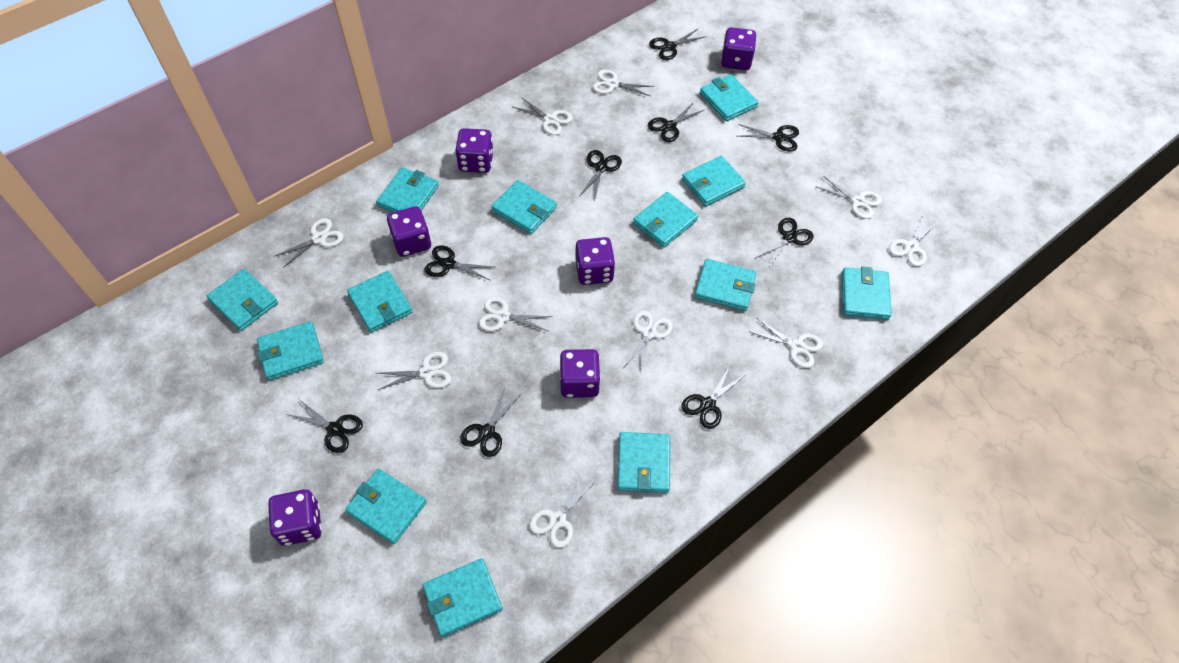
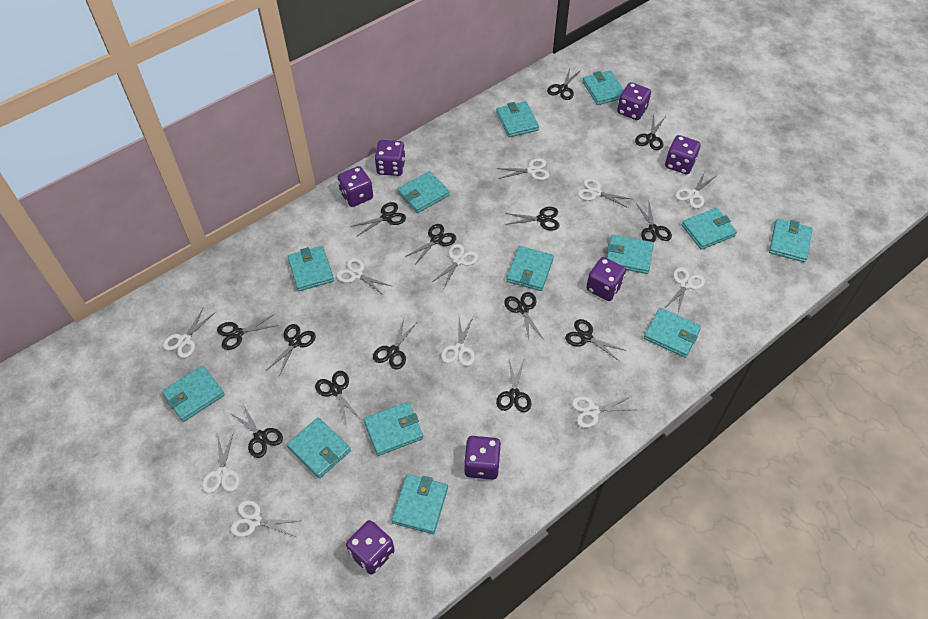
black scissors: [287,400,363,453] [425,246,494,281] [460,387,521,457] [580,150,622,198] [648,102,704,142] [649,29,704,60] [682,366,745,429] [738,124,799,152] [756,218,813,267] = 9 -> [217,314,279,350] [229,404,283,458] [266,324,316,377] [315,371,360,426] [351,202,406,236] [373,319,416,369] [405,224,456,263] [496,359,531,412] [504,292,543,340] [505,207,560,231] [547,68,581,100] [565,319,626,361] [635,114,665,150] [636,202,672,242] = 14
purple dice: [268,489,322,546] [387,206,431,257] [455,128,494,173] [560,349,601,398] [575,237,615,285] [721,27,757,70] = 6 -> [337,166,373,207] [346,520,395,574] [375,140,406,176] [464,436,501,480] [586,257,626,301] [617,82,651,120] [665,135,701,174] = 7
white scissors: [275,218,343,268] [377,352,451,390] [479,297,552,331] [513,97,573,135] [530,473,596,548] [593,69,654,96] [623,311,673,375] [750,318,823,368] [815,176,882,219] [889,216,939,267] = 10 -> [163,307,214,358] [202,432,240,493] [231,500,298,537] [336,258,391,296] [431,244,479,288] [441,317,475,366] [496,158,550,180] [572,396,635,428] [578,178,631,208] [664,267,705,313] [675,171,716,209] = 11

